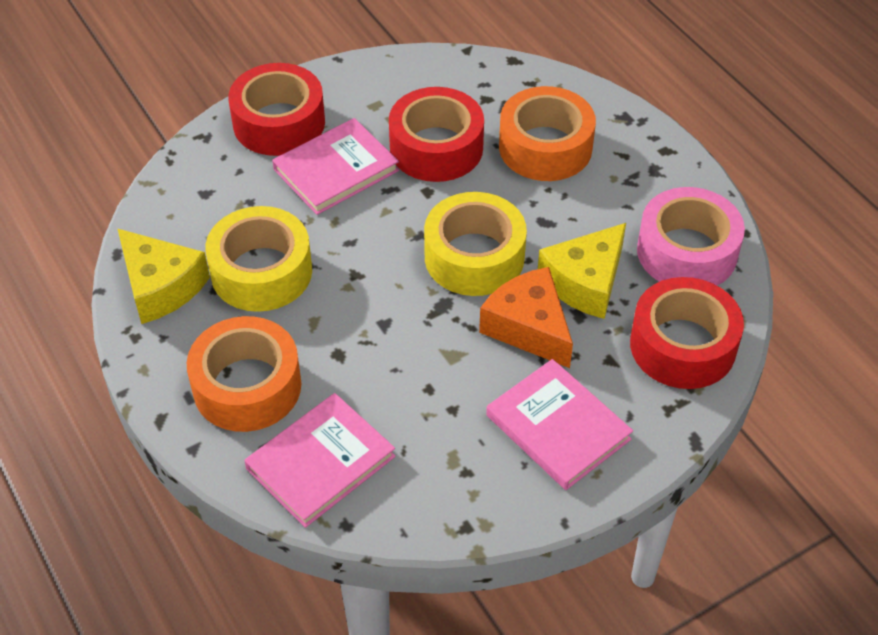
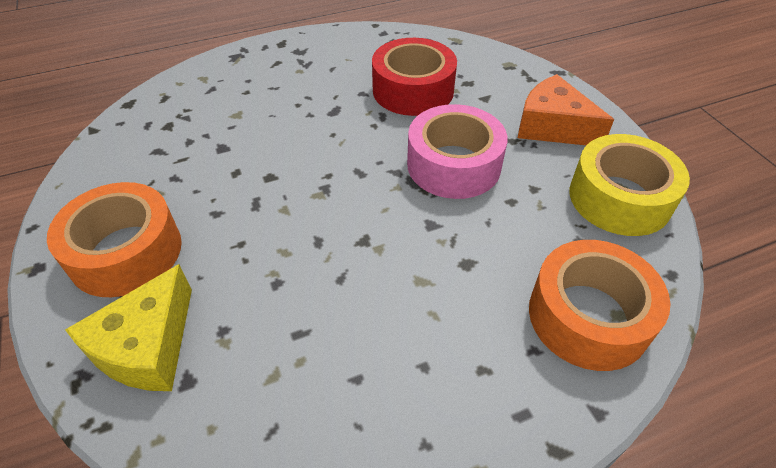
pink book: [244,393,396,528] [272,118,399,215] [486,359,633,490] = 3 -> none = 0
red tape: [229,63,325,156] [389,87,484,182] [630,277,744,389] = 3 -> [372,38,457,116] = 1
yellow cheese: [117,228,210,324] [538,223,626,319] = 2 -> [65,264,192,391] = 1
yellow tape: [205,206,312,312] [424,192,527,296] = 2 -> [569,134,690,236] = 1

